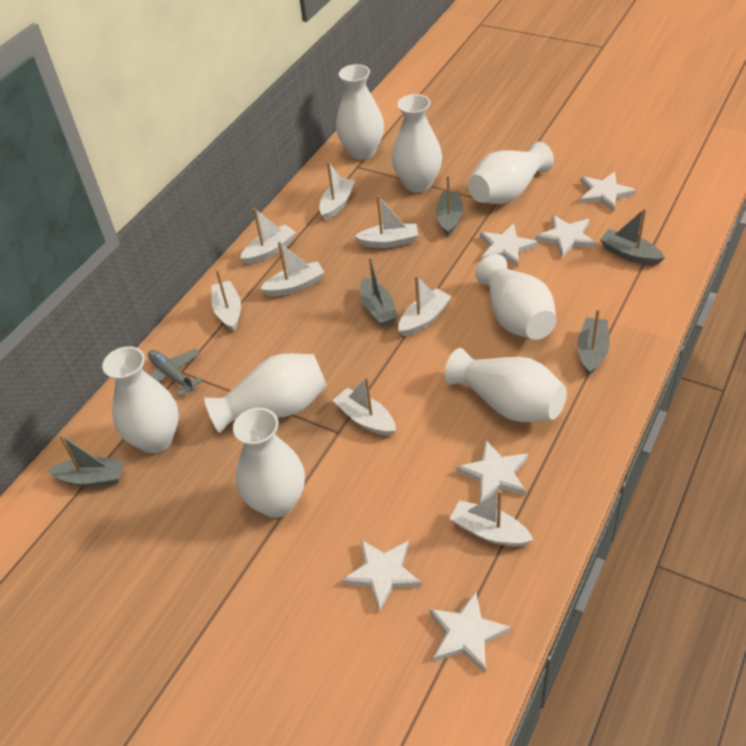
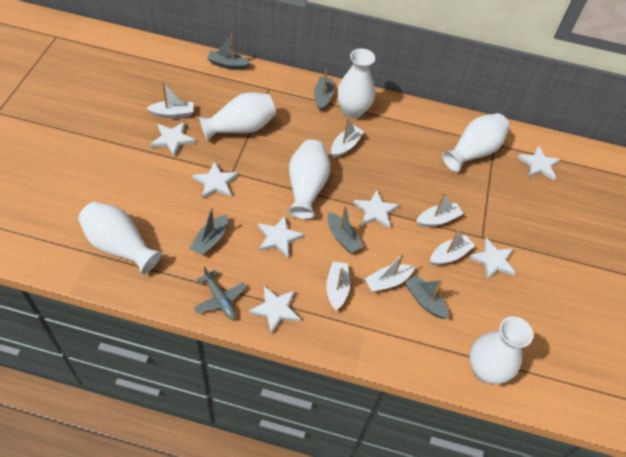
white boat: [211,270,241,331] [240,208,296,265] [260,242,325,296] [319,162,356,220] [333,377,396,436] [354,196,418,248] [398,276,452,336] [450,490,533,547] = 8 -> [146,82,194,118] [326,262,350,311] [331,118,364,158] [365,253,415,292] [416,193,463,227] [430,230,475,265] = 6
white star: [342,540,422,611] [429,591,511,673] [456,440,528,503] [480,224,538,267] [536,215,596,258] [580,172,636,212] = 6 -> [151,122,196,157] [192,161,238,199] [249,286,300,334] [258,216,304,257] [353,190,399,229] [468,238,516,280] [518,146,561,180] = 7
white vase: [102,346,179,453] [204,353,327,433] [233,408,305,518] [336,64,384,160] [392,94,442,193] [445,348,567,422] [468,142,554,204] [475,254,556,340] = 8 -> [78,201,162,274] [199,92,276,141] [288,140,330,219] [337,49,375,118] [442,113,510,172] [469,316,533,384] = 6

